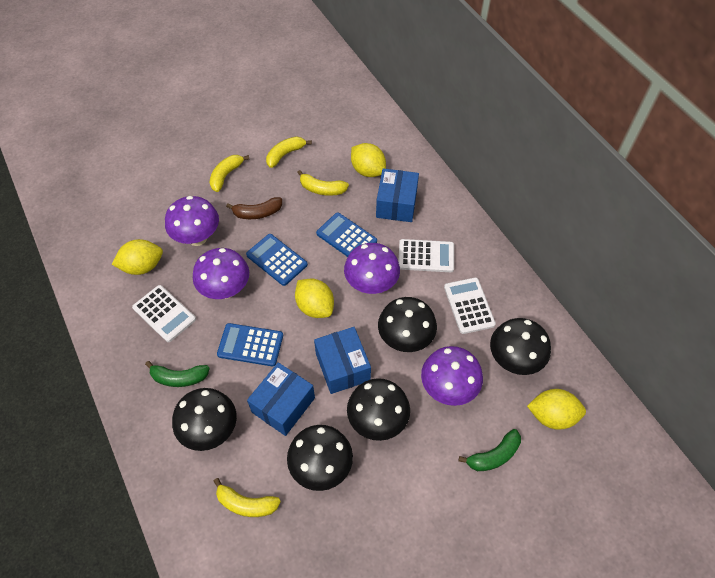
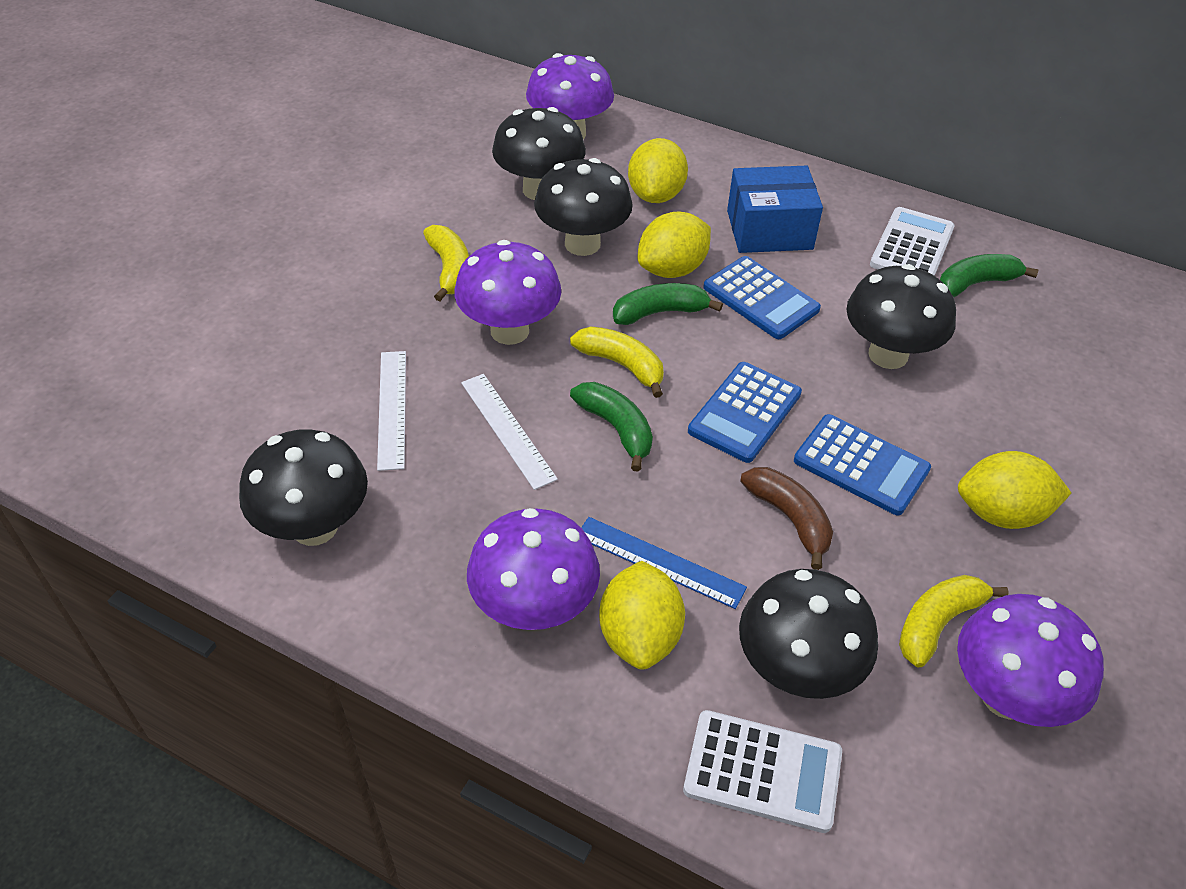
blue box: [247,362,315,436] [314,327,371,394] [376,168,419,222] = 3 -> [727,166,823,253] = 1
blue ruler: none = 0 -> [581,517,747,609] = 1
green banana: [145,361,210,387] [458,429,521,471] = 2 -> [570,382,653,472] [613,283,723,325] [940,254,1039,297] = 3
white calculator: [132,285,196,342] [398,239,454,272] [444,277,496,334] = 3 -> [683,710,842,833] [870,207,955,276] = 2
white ruler: none = 0 -> [377,351,406,471] [461,374,558,490] = 2
yellow banana: [209,155,249,192] [214,478,281,517] [266,136,312,168] [297,170,349,196] = 4 -> [423,225,469,301] [570,326,664,398] [899,575,1009,667] = 3

